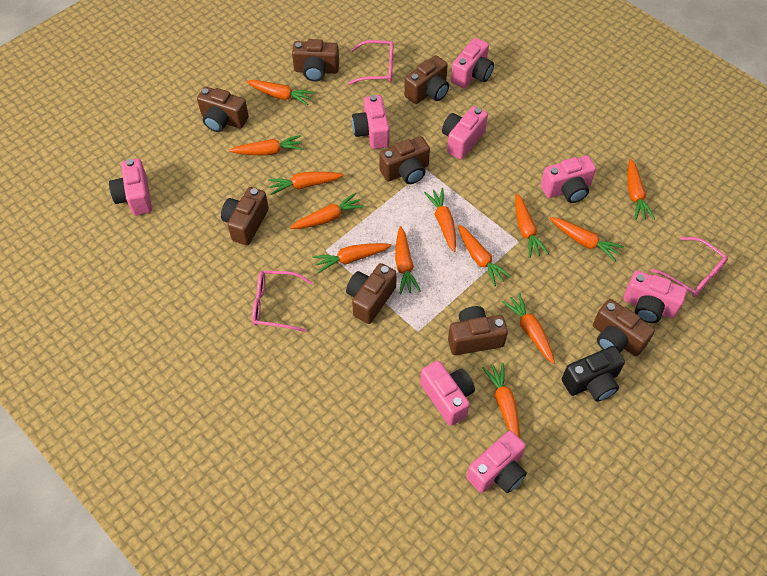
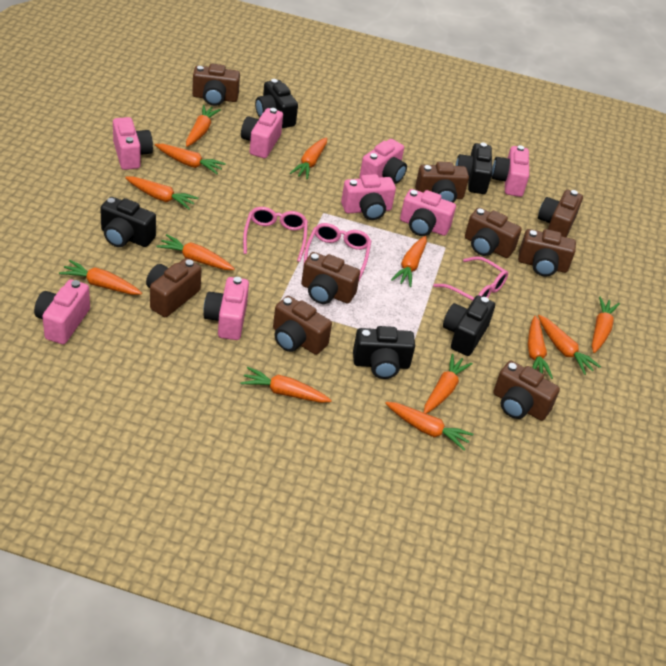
black camera: [562,346,625,402] = 1 -> [100,197,156,247] [255,79,298,128] [353,326,415,379] [443,295,495,356] [455,142,492,194] = 5
brown camera: [197,87,249,132] [221,187,269,245] [292,39,339,82] [346,263,397,324] [379,136,430,184] [404,55,449,104] [448,306,508,355] [593,299,655,356] = 8 -> [146,258,202,317] [192,64,240,106] [273,296,332,355] [301,252,360,304] [415,162,469,203] [465,208,522,258] [493,361,560,421] [518,229,576,277] [538,190,583,237] = 9

